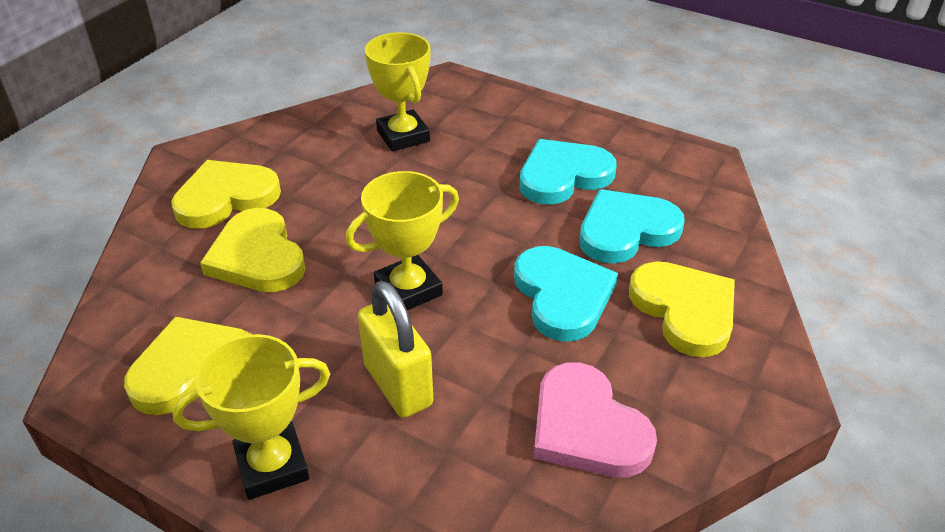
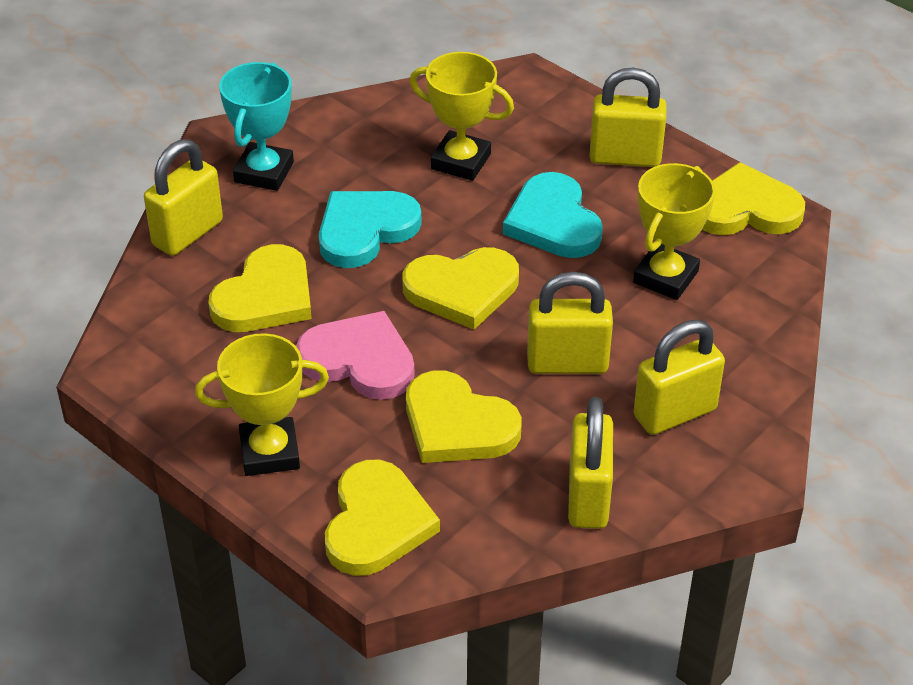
turquoise heart: [514,246,618,342] [519,139,617,205] [579,189,685,264] = 3 -> [319,191,422,268] [503,172,603,258] = 2
turquoise trophy: none = 0 -> [219,62,294,191] = 1
yellow heart: [124,317,252,415] [171,160,281,229] [200,208,306,292] [629,261,735,357] = 4 -> [208,244,312,332] [325,460,440,576] [402,247,519,329] [406,370,522,463] [702,162,805,235] = 5
yellow padlock: [358,281,433,418] = 1 -> [144,139,223,256] [527,272,613,374] [568,397,613,529] [590,67,667,167] [633,320,725,435] = 5

